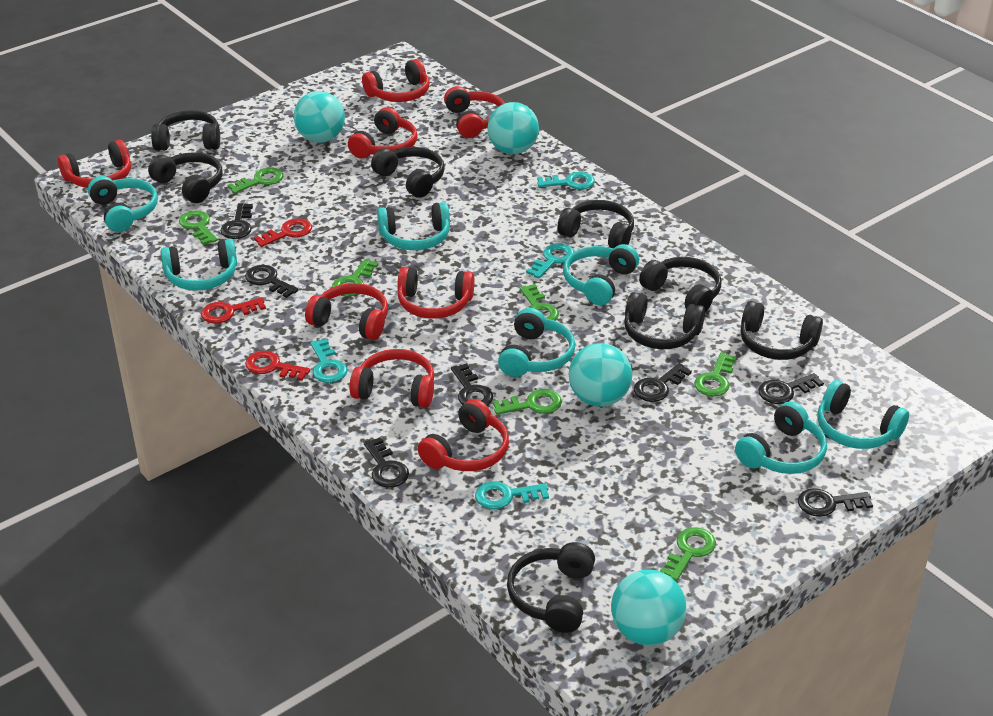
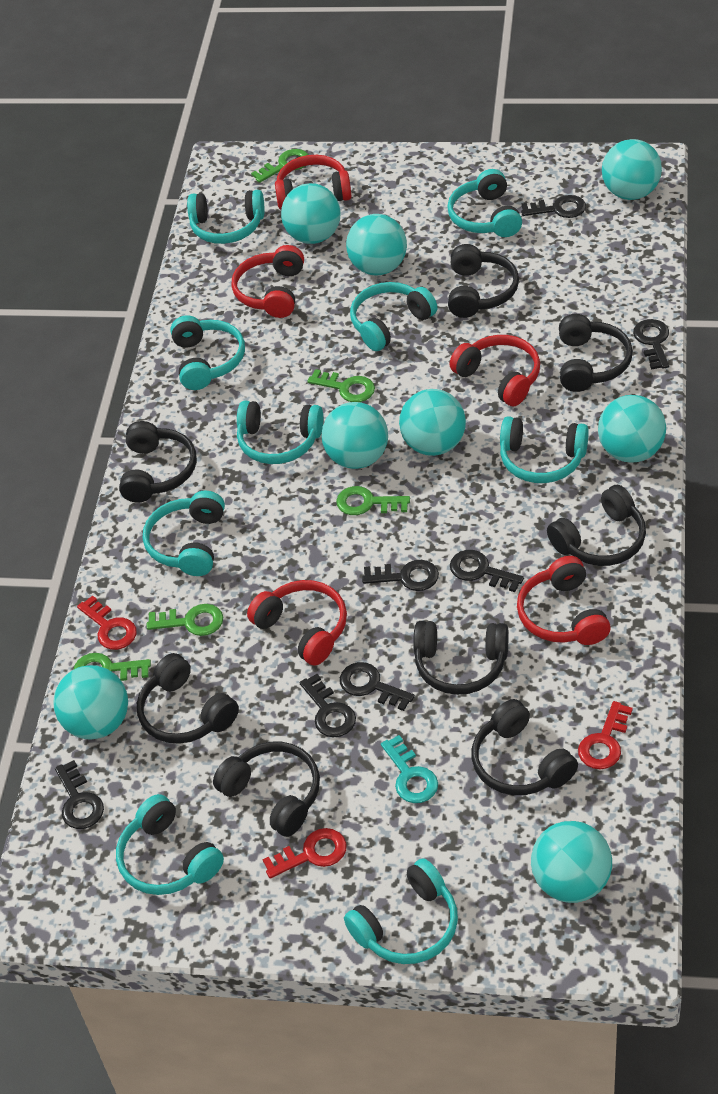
green key: [179,210,218,245] [228,168,284,194] [332,259,378,297] [493,389,562,415] [520,284,559,321] [660,527,716,581] [694,352,737,397] = 7 -> [73,653,151,681] [147,604,223,636] [251,149,309,183] [308,369,375,402] [336,486,410,515] = 5
red headphones: [58,140,131,188] [305,283,388,340] [348,107,417,158] [350,349,435,408] [362,59,430,102] [397,267,474,319] [418,399,509,471] [444,86,505,138] = 8 -> [231,245,304,318] [247,580,347,666] [275,155,351,209] [450,335,540,406] [517,556,611,645] = 5
turquoise ball: [294,91,345,143] [487,102,539,154] [568,343,632,407] [611,570,686,646] = 4 -> [53,665,128,740] [281,183,340,244] [322,402,388,469] [346,214,407,275] [399,389,466,456] [531,821,612,903] [598,395,666,463] [602,139,662,200] = 8
turquoise headphones: [88,176,158,232] [161,239,237,291] [377,202,450,250] [498,308,575,377] [563,244,639,305] [735,401,827,474] [817,380,909,449] = 7 -> [116,794,224,895] [143,491,225,576] [170,315,245,390] [187,190,264,244] [237,401,323,464] [344,859,458,964] [350,282,437,351] [447,169,522,237] [500,416,589,483] = 9
turquoise key: [310,339,347,383] [475,481,549,509] [526,243,574,278] [537,172,595,189] = 4 -> [381,735,438,803] = 1

